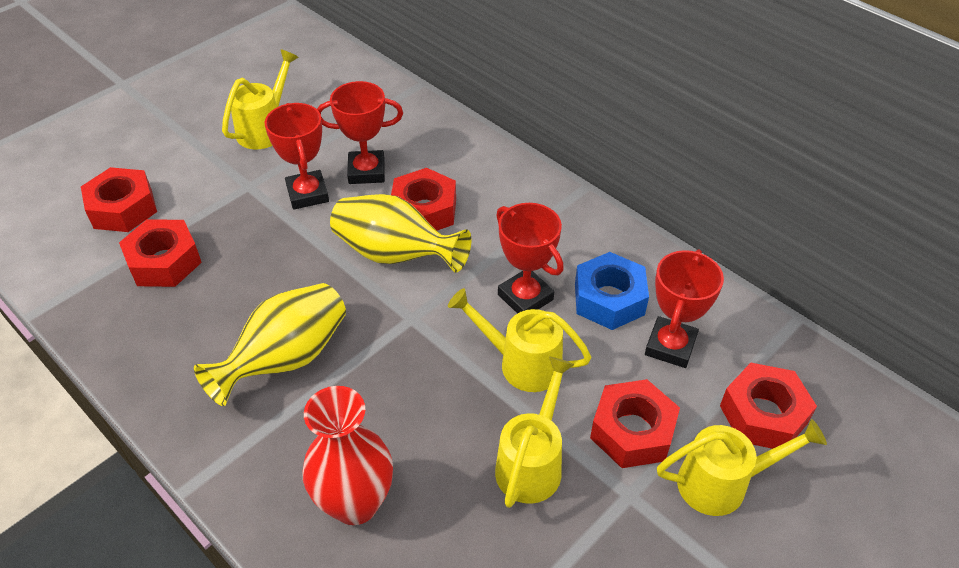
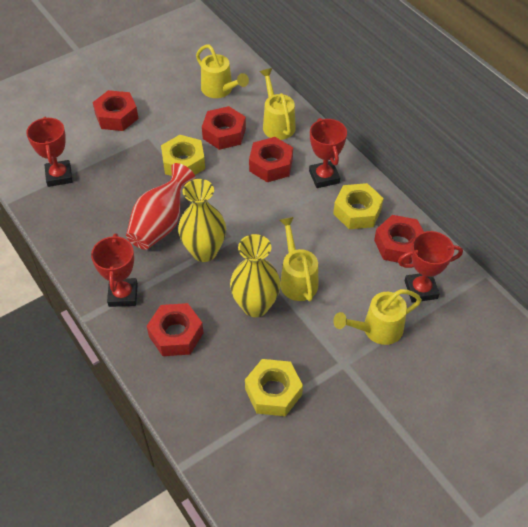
blue nut: [575,252,649,330] = 1 -> none = 0
yellow nut: none = 0 -> [161,135,205,176] [245,359,303,416] [333,183,384,229] = 3

